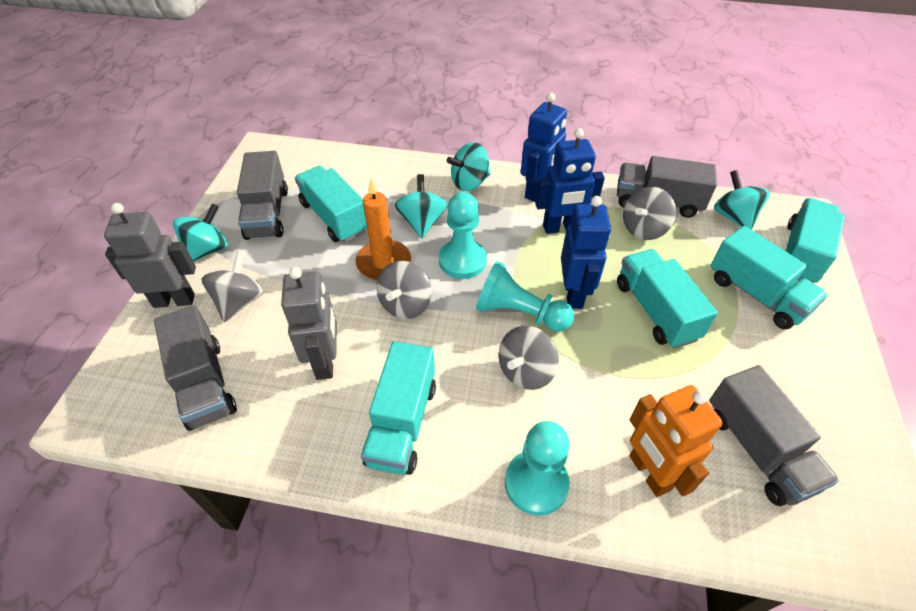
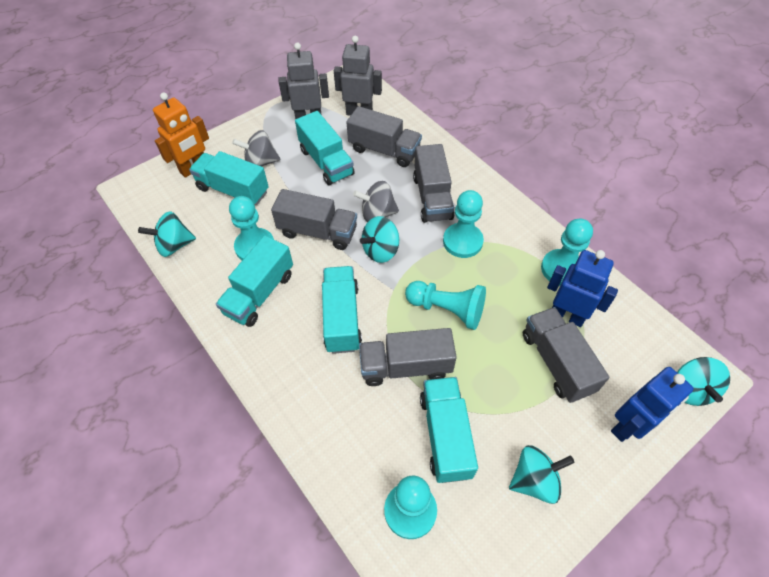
blue robot: [521,93,567,202] [535,128,605,234] [561,196,611,309] = 3 -> [547,250,618,327] [611,367,694,442] = 2
grey spinning top: [202,251,263,322] [377,261,432,319] [499,326,559,390] [623,187,676,240] = 4 -> [232,130,281,167] [353,181,399,222] = 2
grey truck: [154,305,237,431] [237,151,288,240] [617,156,717,218] [709,365,839,506] = 4 -> [271,189,357,250] [346,106,422,167] [359,328,457,386] [413,144,455,223] [523,307,609,403] = 5
orange candle: [356,177,411,280] = 1 -> none = 0
turquoise pawn: [439,192,487,279] [476,261,575,332] [505,421,570,516] = 3 -> [229,196,274,260] [384,476,437,539] [405,281,486,330] [443,190,484,258] [541,218,593,286] = 5

